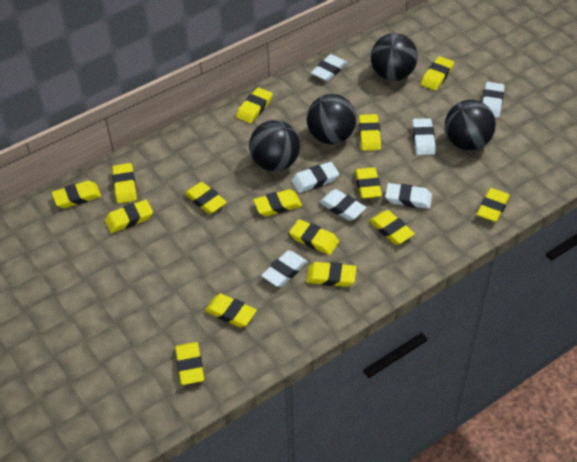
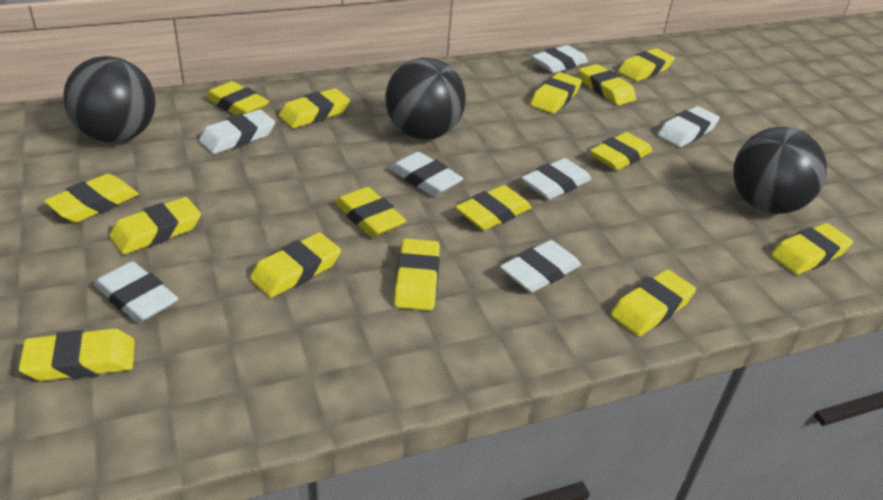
black ball: [249,120,300,171] [306,94,357,144] [371,33,418,81] [445,100,496,150] = 4 -> [63,56,156,143] [385,58,466,139] [733,127,827,214] = 3

